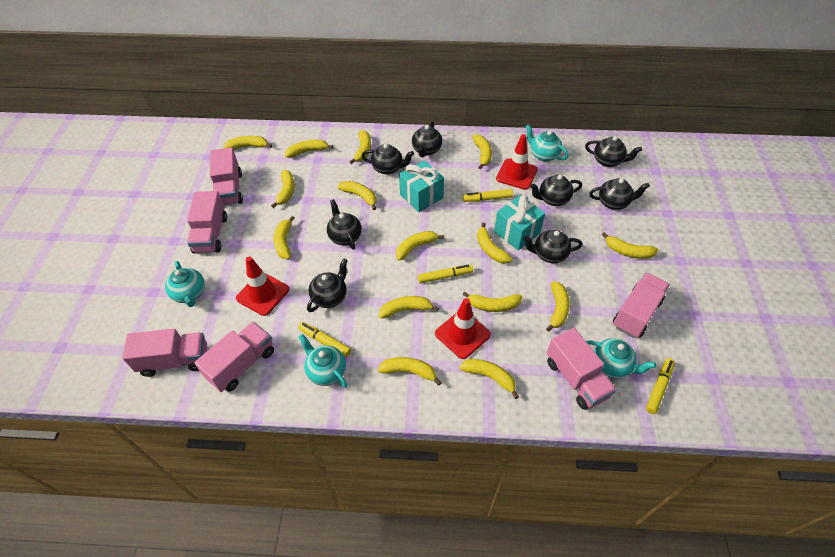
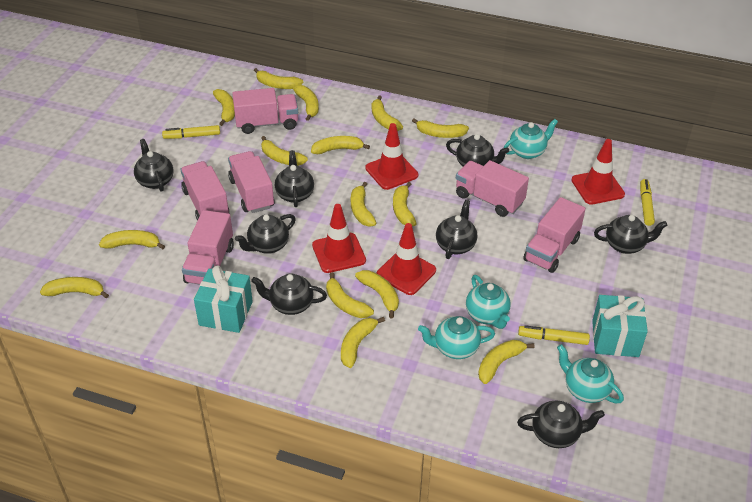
red traffic cone: [236,256,289,316] [435,298,491,359] [496,134,538,190] = 3 -> [312,204,366,273] [365,123,418,190] [377,223,436,295] [571,139,625,205] = 4
yellow marker: [298,322,351,357] [418,265,473,283] [462,189,513,202] [646,358,675,414] = 4 -> [162,125,220,139] [518,325,590,345] [640,179,655,226] = 3

